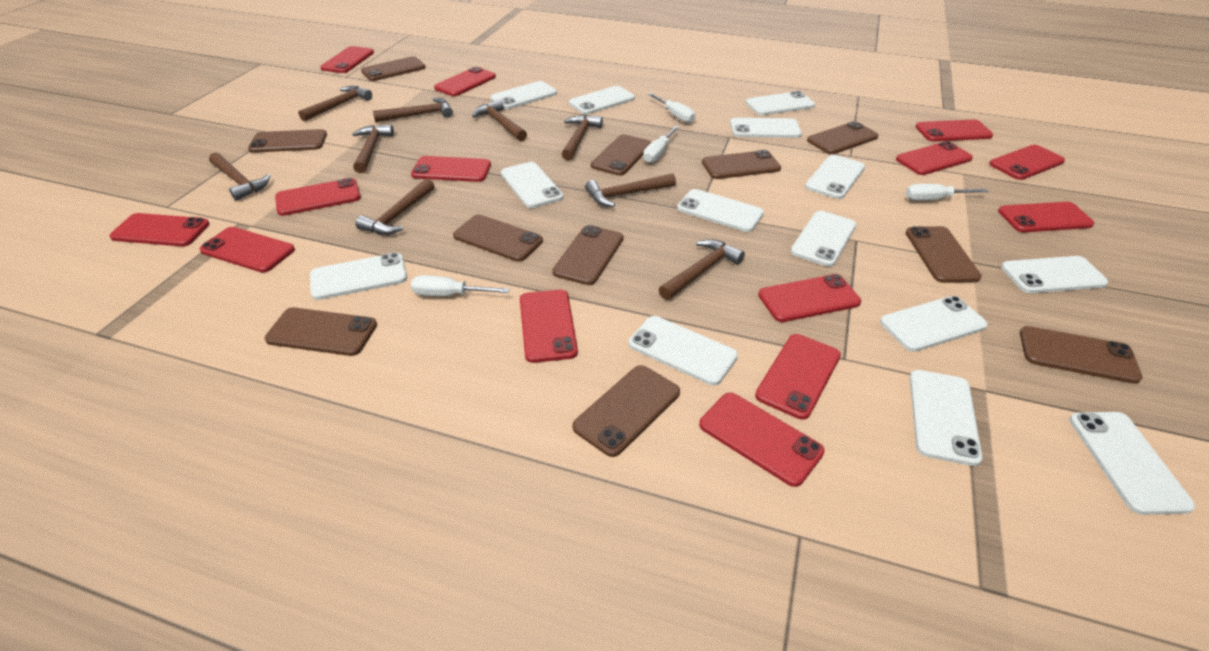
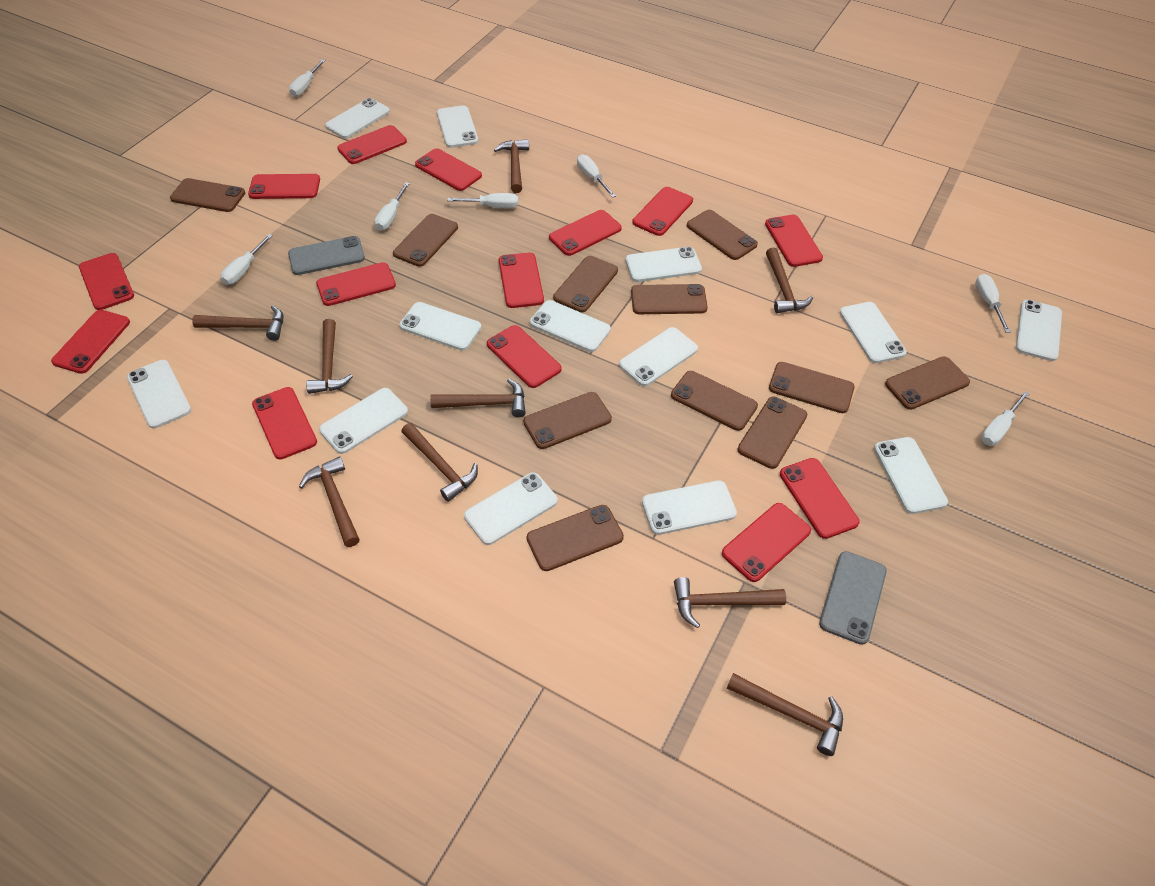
grey phone: none = 0 -> [288,236,365,275] [819,551,887,645] = 2
white phone: [310,253,407,300] [490,81,557,109] [501,162,564,208] [569,86,635,114] [629,316,738,385] [677,189,764,232] [730,118,802,138] [746,91,815,115] [791,211,856,267] [805,155,865,199] [880,296,988,352] [910,370,983,466] [1001,256,1108,293] [1069,412,1195,515] = 14 -> [127,360,191,428] [319,388,408,454] [325,98,390,139] [399,302,481,350] [437,105,478,148] [464,473,558,545] [530,300,611,352] [619,327,698,386] [626,247,702,282] [642,481,737,535] [840,302,907,363] [874,437,948,514] [1016,300,1062,361] = 13
white screwdriver: [411,275,509,296] [643,126,679,163] [648,93,696,123] [906,184,989,201] = 4 -> [220,234,273,285] [289,59,326,97] [375,182,410,230] [447,193,518,208] [577,154,616,198] [975,274,1011,333] [981,391,1029,446] = 7

